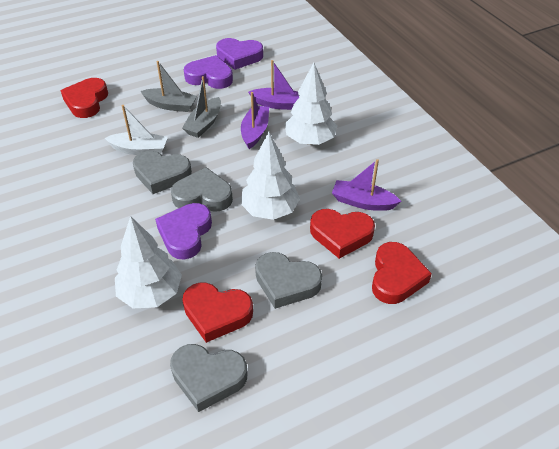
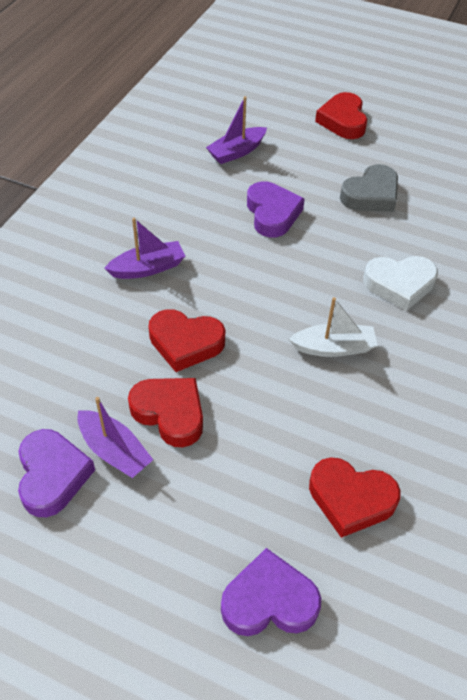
grey boat: [140,61,197,112] [182,76,221,138] = 2 -> none = 0
grey heart: [133,151,192,194] [170,344,247,412] [171,167,233,212] [255,252,322,309] = 4 -> [340,164,398,212] = 1
white heart: none = 0 -> [363,256,438,311] = 1
white tree: [115,216,182,308] [241,132,300,220] [285,63,337,145] = 3 -> none = 0

